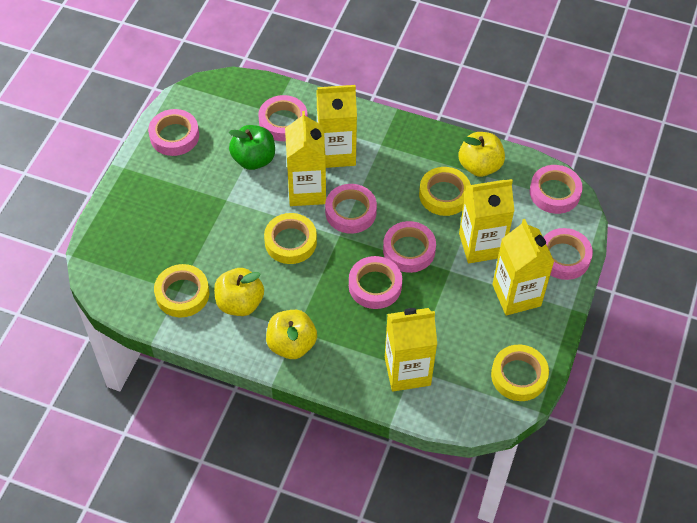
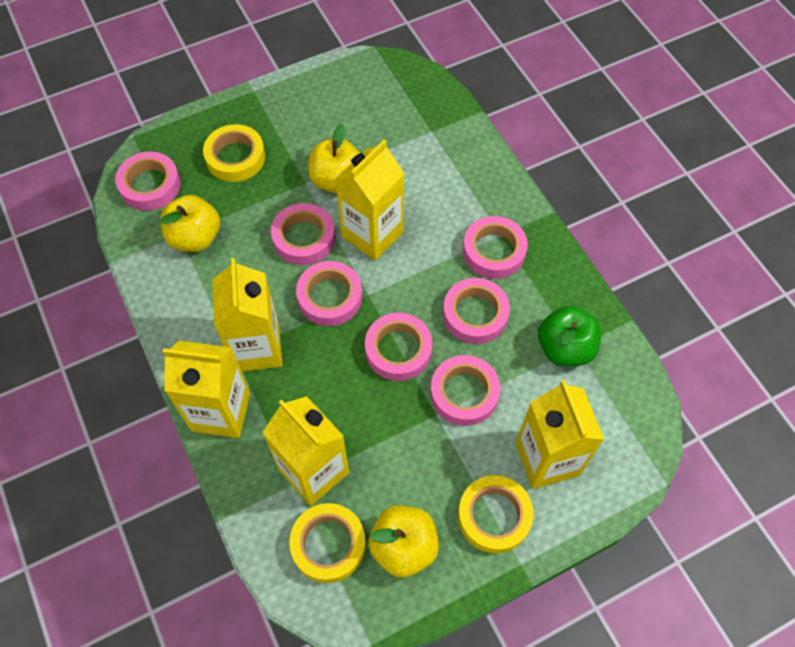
yellow tape: [154,264,209,318] [264,213,317,264] [419,167,471,216] [491,345,549,401] = 4 -> [203,124,265,182] [289,503,366,583] [458,475,534,553] = 3

